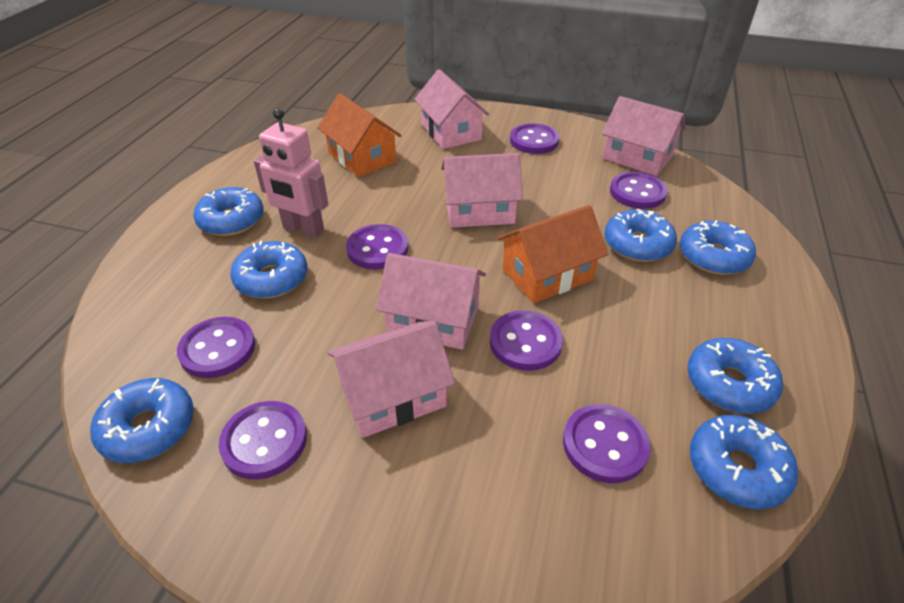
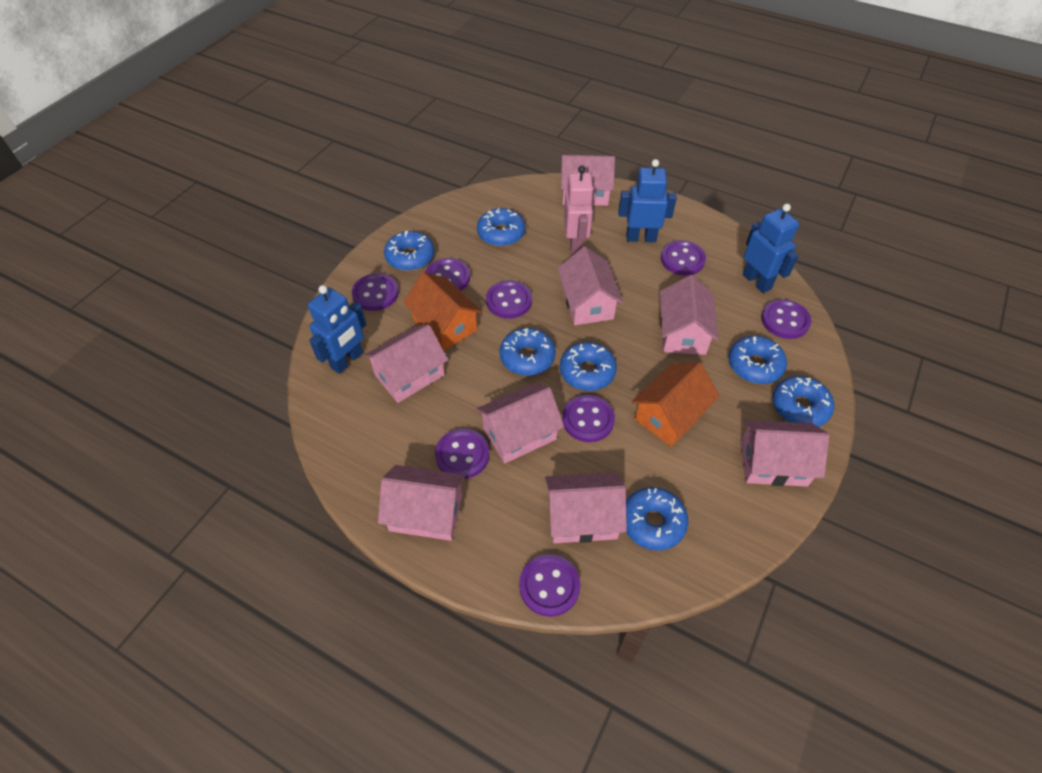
blue robot: none = 0 -> [308,285,367,374] [618,159,677,242] [743,204,799,293] = 3
pink house: [327,321,455,438] [376,253,486,350] [414,69,489,149] [441,153,523,228] [602,96,686,176] = 5 -> [364,324,448,403] [378,465,465,541] [476,383,564,464] [545,472,627,543] [557,247,623,325] [561,155,615,206] [660,275,719,355] [740,420,829,487] = 8
purple button: [177,317,255,378] [218,401,307,479] [346,224,408,269] [490,310,563,371] [510,123,560,154] [563,404,651,483] [610,172,668,209] = 7 -> [352,273,399,311] [426,258,470,291] [435,429,489,479] [486,280,532,318] [519,554,580,617] [562,395,615,442] [661,240,706,276] [761,299,811,339] = 8

